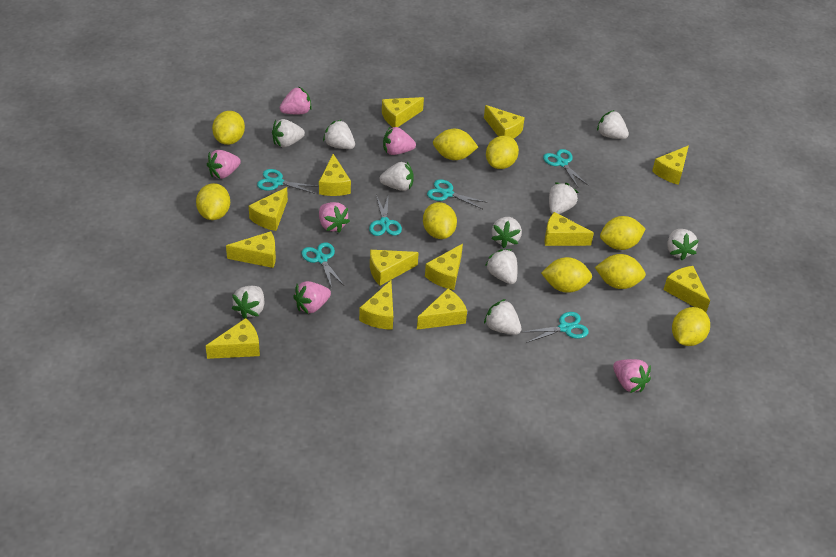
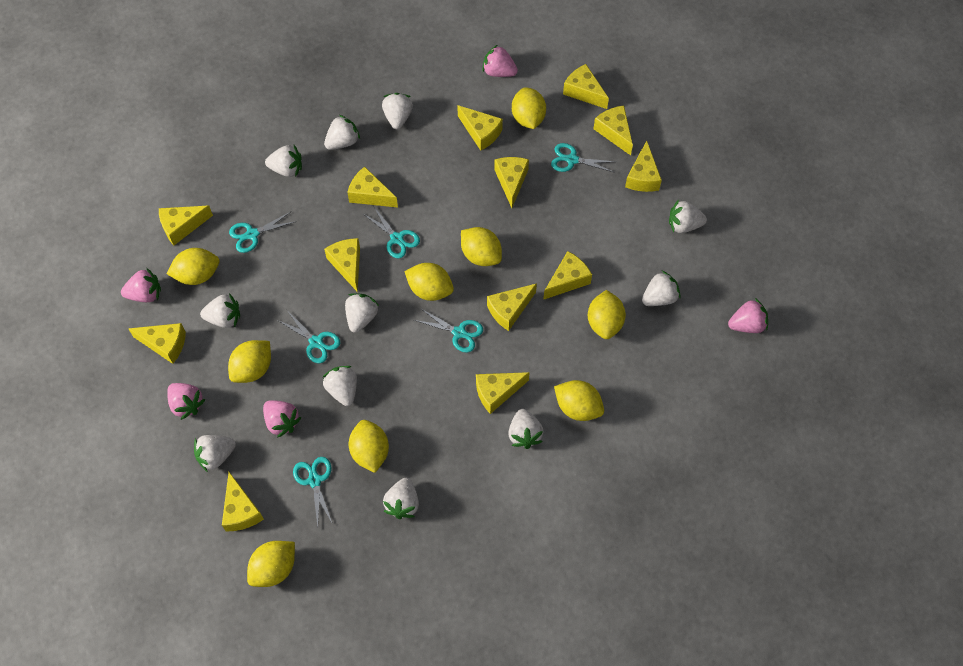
pink strawberry: [207,150,241,179] [279,87,312,114] [293,281,331,314] [319,202,350,233] [383,126,416,155] [613,359,651,393] = 6 -> [121,268,161,302] [167,383,205,420] [263,400,301,438] [482,45,518,77] [728,298,768,333] = 5
white strawberry: [232,286,264,319] [272,119,305,147] [323,119,355,149] [380,162,414,191] [484,299,522,335] [485,249,518,284] [491,217,522,248] [549,182,578,214] [597,110,629,139] [667,229,699,260] = 10 -> [194,435,236,472] [200,293,240,328] [265,145,302,177] [322,366,357,406] [324,115,360,150] [345,293,379,333] [382,93,413,129] [383,478,419,519] [508,409,544,449] [642,271,680,306] [669,200,707,233] = 11

